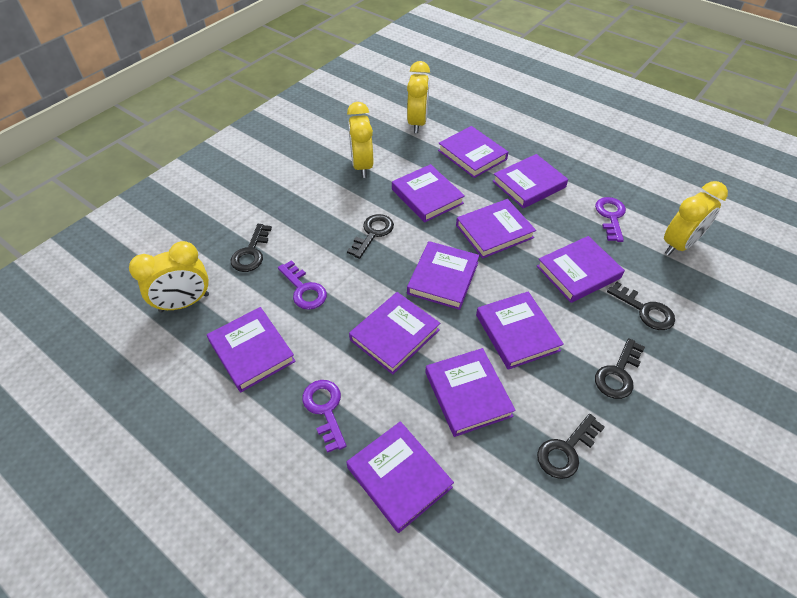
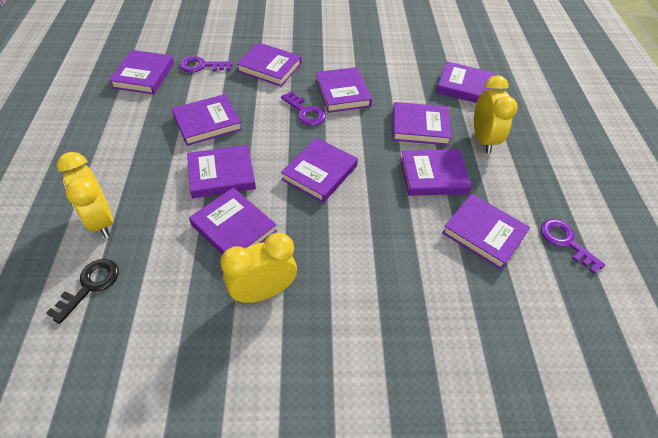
black key: [231,224,272,272] [347,214,394,259] [537,414,605,479] [595,338,645,399] [607,282,675,330] = 5 -> [46,259,119,324] = 1
yellow clock: [129,241,209,312] [347,102,373,178] [407,61,430,133] [664,181,728,255] = 4 -> [57,152,113,238] [220,232,297,303] [474,75,518,153] = 3

